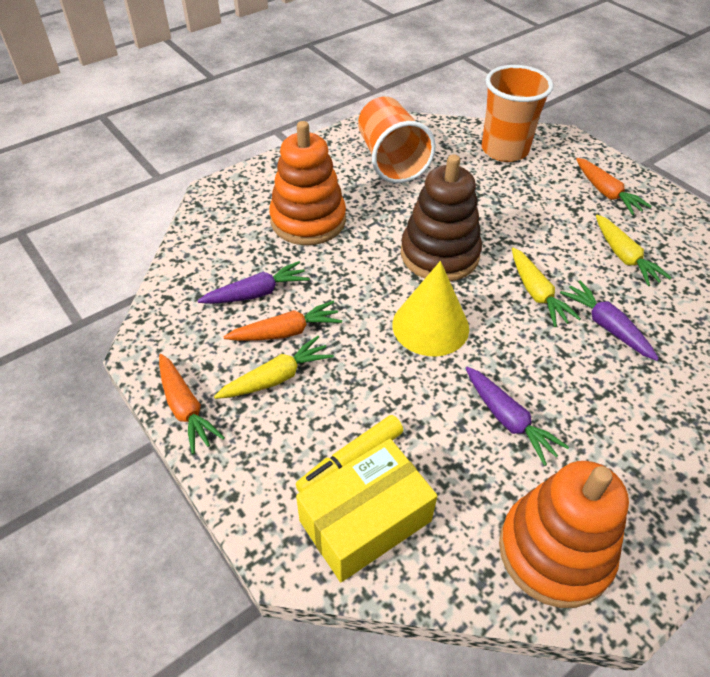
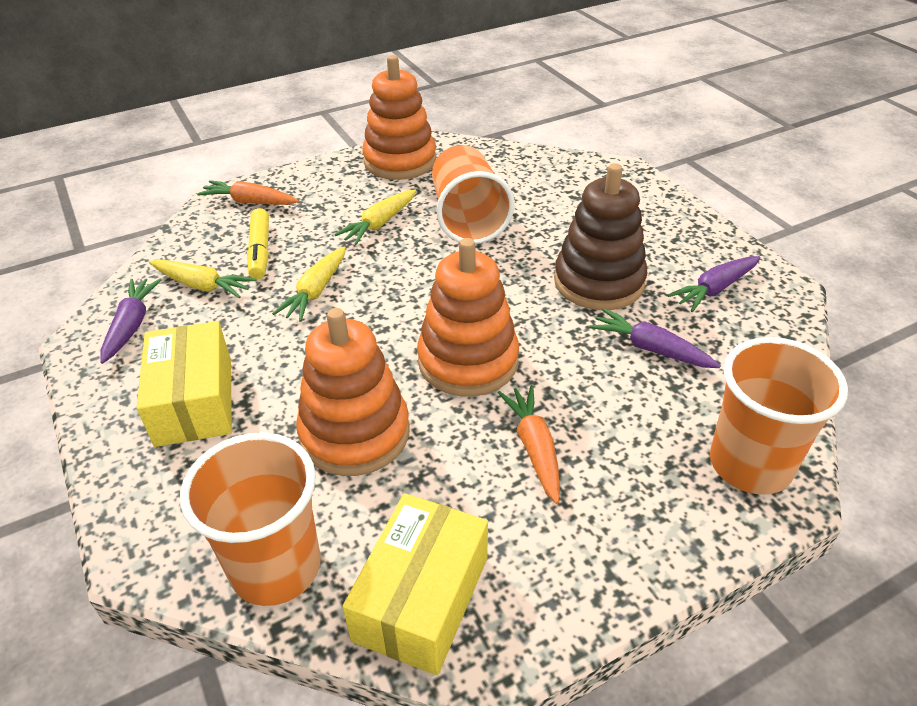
orange carrot: [159,354,225,454] [223,301,342,341] [576,158,652,215] = 3 -> [197,180,299,205] [498,385,560,504] = 2
orange cup: [358,96,436,183] [482,65,553,162] = 2 -> [180,432,321,606] [432,145,514,244] [710,337,848,495] = 3
orange stacking toy: [269,121,346,245] [499,461,629,608] = 2 -> [296,308,410,476] [362,55,436,180] [417,238,519,397] = 3
yellow box: [296,439,437,582] = 1 -> [137,321,232,447] [342,493,488,675] = 2
yellow cone: [392,261,469,356] = 1 -> none = 0

